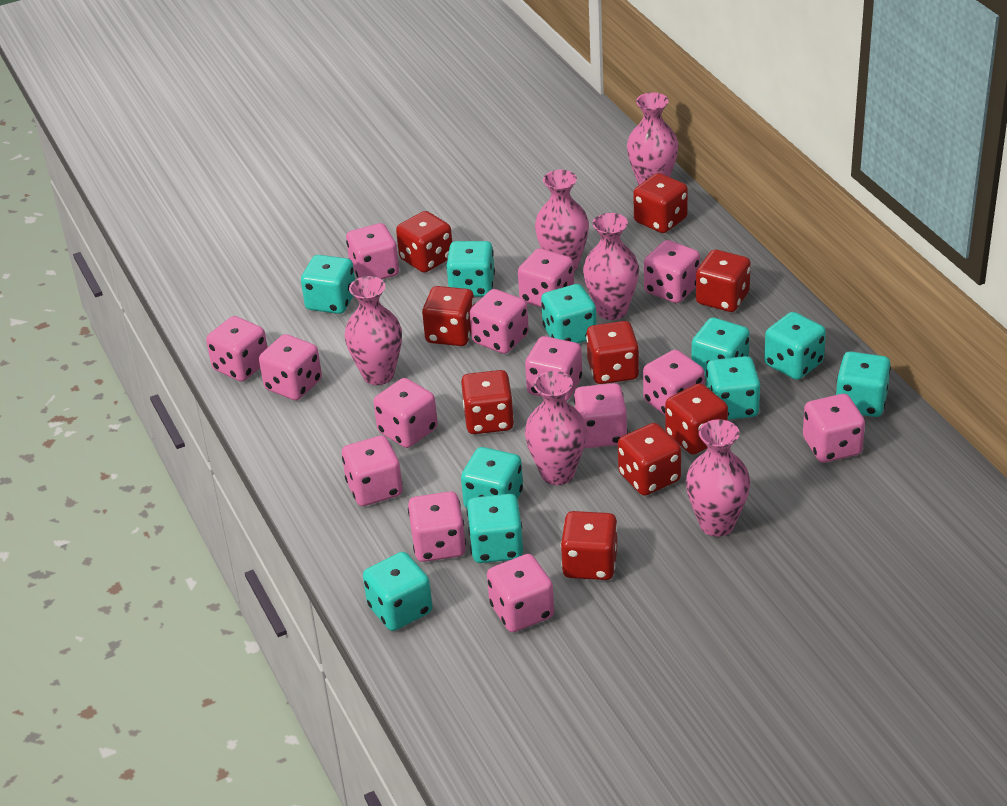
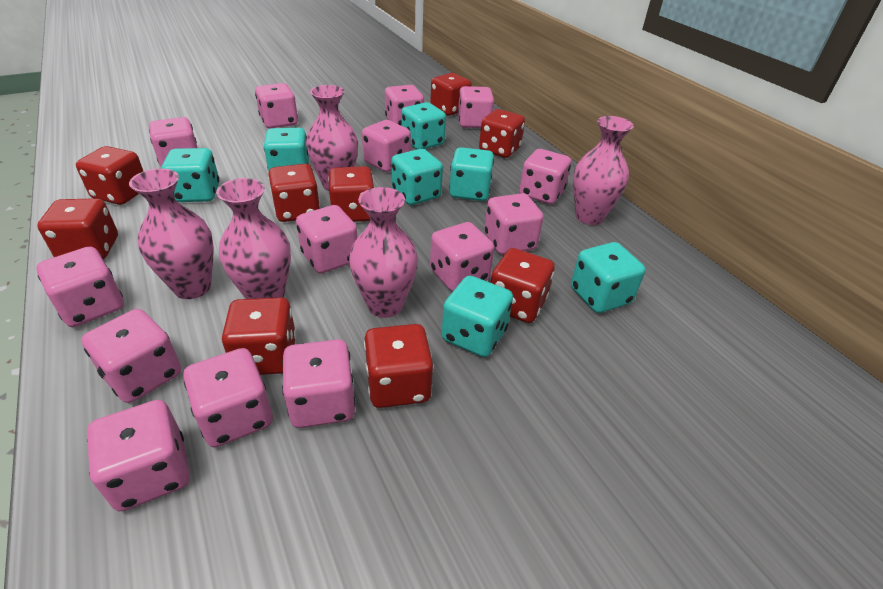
pink vase: [344,276,402,385] [525,371,587,485] [535,170,589,271] [583,213,639,320] [627,92,678,186] [686,419,750,537] = 6 -> [129,168,214,299] [216,178,291,299] [306,85,358,191] [349,187,418,318] [573,116,634,225] = 5
turquoise dice: [301,255,355,314] [363,552,433,631] [446,241,495,297] [461,447,523,508] [467,494,523,563] [541,284,597,343] [692,318,750,377] [706,356,761,420] [764,312,826,380] [836,351,891,417] = 10 -> [161,148,219,202] [264,128,309,172] [391,149,443,205] [401,102,446,149] [442,276,513,357] [449,147,494,201] [571,242,645,313] = 7

